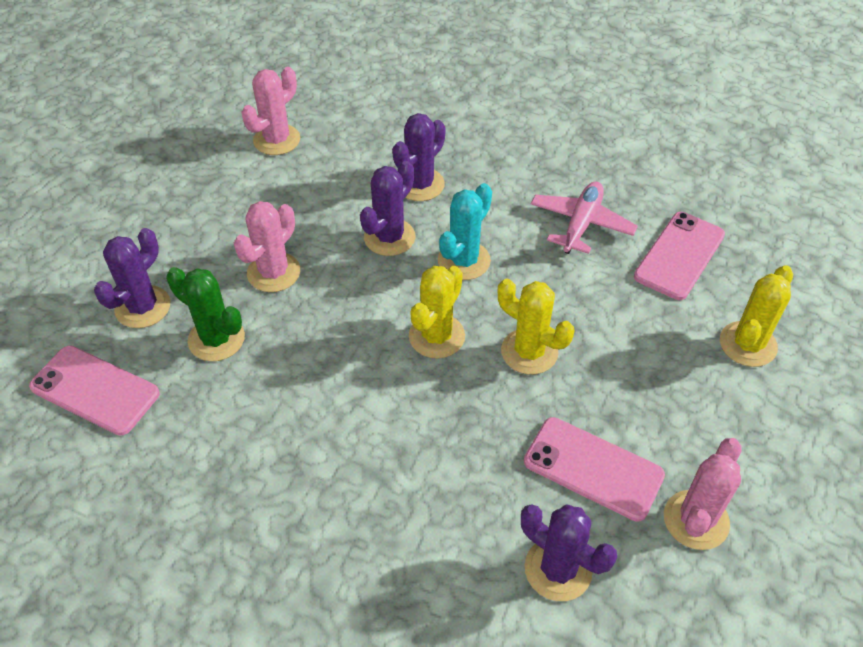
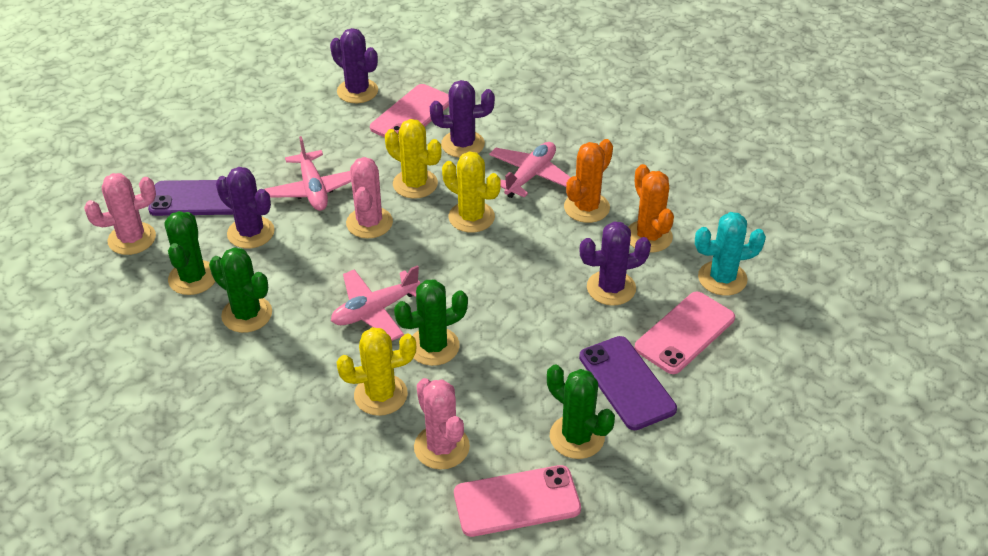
green cactus: [166,267,245,361] = 1 -> [165,211,215,295] [209,247,272,333] [394,279,468,366] [547,364,615,459] = 4
orange cactus: none = 0 -> [564,139,613,223] [628,164,674,253] = 2
pink plane: [531,181,638,254] = 1 -> [264,136,351,211] [331,265,420,341] [489,142,571,198] = 3
purple phone: none = 0 -> [148,180,233,216] [579,336,677,430] = 2

